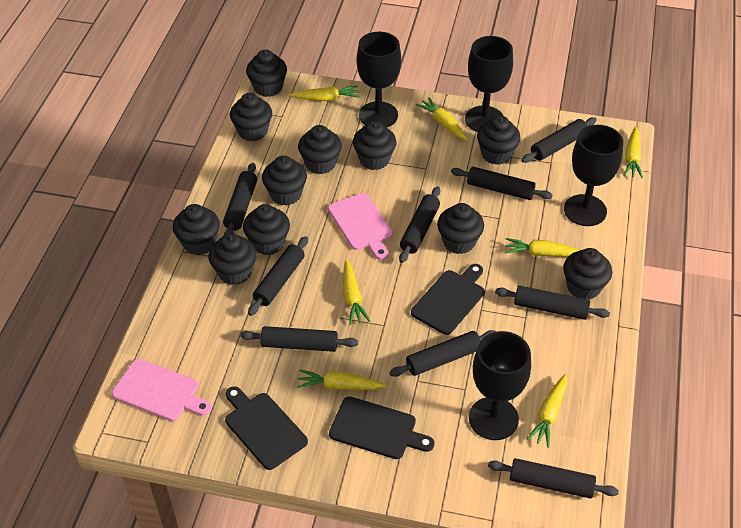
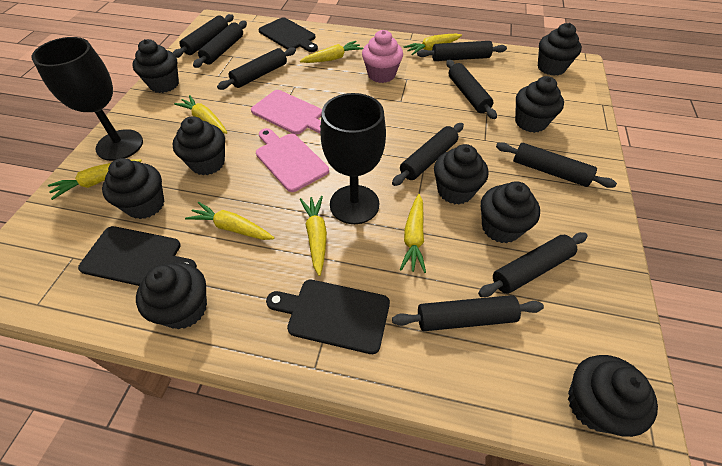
black cupcake: [173,204,220,255] [208,233,257,285] [230,93,272,141] [243,204,290,255] [246,50,287,97] [262,156,307,205] [298,125,342,174] [353,121,396,170] [437,203,484,254] [477,116,521,165] [563,248,612,300] = 11 -> [102,158,165,219] [132,39,179,93] [136,262,207,329] [173,116,225,175] [434,144,488,205] [481,181,540,243] [515,76,564,133] [538,23,582,76] [568,355,658,437] = 9
black goblet: [357,32,401,127] [465,36,513,132] [469,331,531,440] [564,125,623,226] = 4 -> [32,37,143,161] [320,93,386,224] = 2
pink cupcake: none = 0 -> [362,30,403,83] = 1

